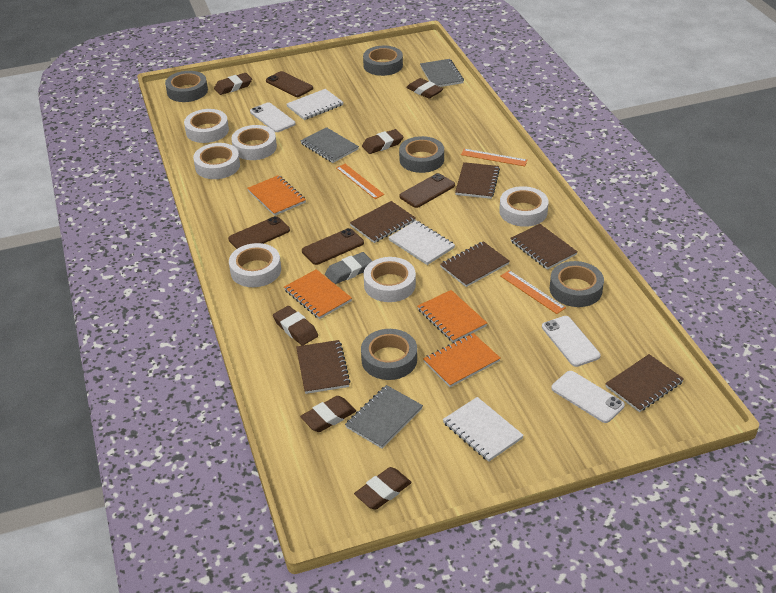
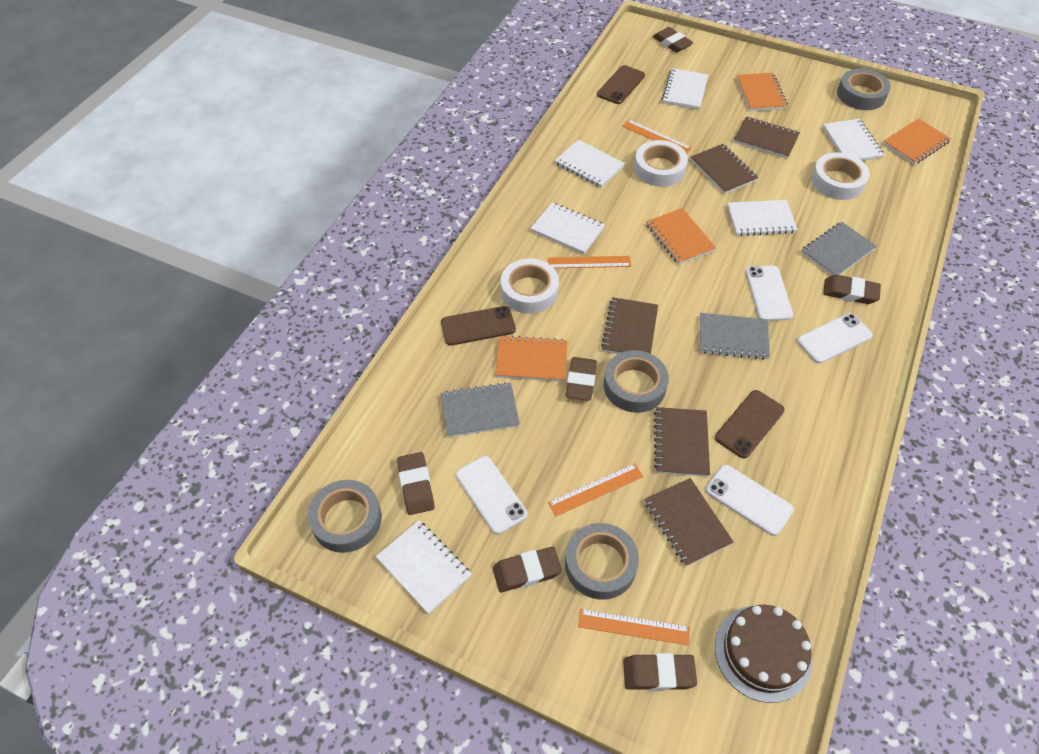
brown cake: none = 0 -> [715,605,812,703] = 1
brown notebook: [296,340,351,394] [350,201,416,243] [440,241,510,287] [455,162,500,199] [510,224,578,270] [605,354,684,412] = 6 -> [601,297,658,354] [645,478,734,567] [654,407,710,477] [690,144,758,194] [734,116,800,159] = 5
brown phone: [228,216,290,249] [266,71,313,97] [302,228,364,265] [399,173,455,208] = 4 -> [441,306,516,346] [597,65,645,104] [715,390,785,458] = 3
grey eraser: [325,252,372,284] = 1 -> none = 0
grey tape: [165,71,208,102] [361,329,417,380] [363,46,403,76] [399,136,444,173] [550,261,604,307] = 5 -> [308,480,382,553] [565,523,639,600] [604,350,669,413] [837,69,891,110] = 4
orange ruler: [336,164,384,199] [461,149,528,166] [501,270,566,314] = 3 -> [548,256,631,268] [548,463,643,517] [578,609,690,645] [622,119,692,154] = 4
white notebook: [287,89,343,120] [388,221,455,265] [443,397,524,462] = 3 -> [376,520,472,614] [530,203,605,254] [555,140,625,188] [662,68,708,109] [727,200,798,236] [823,119,884,161] = 6
white phone: [250,102,295,132] [542,316,601,367] [551,371,625,423] = 3 -> [456,456,528,534] [706,465,794,536] [746,265,793,321] [797,313,873,363] = 4
white tape: [184,109,229,143] [193,143,240,179] [229,243,281,287] [231,125,277,160] [363,257,416,302] [499,186,549,227] = 6 -> [501,258,559,314] [634,140,688,187] [811,153,870,200] = 3

